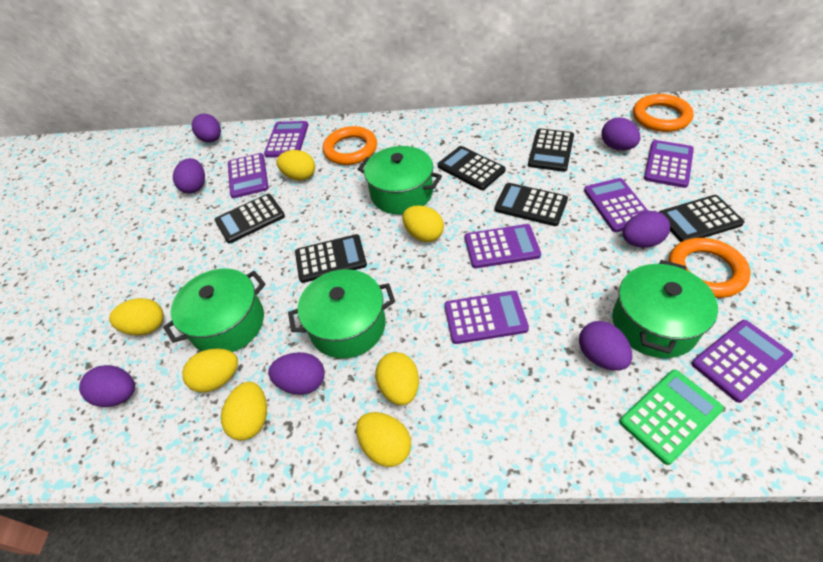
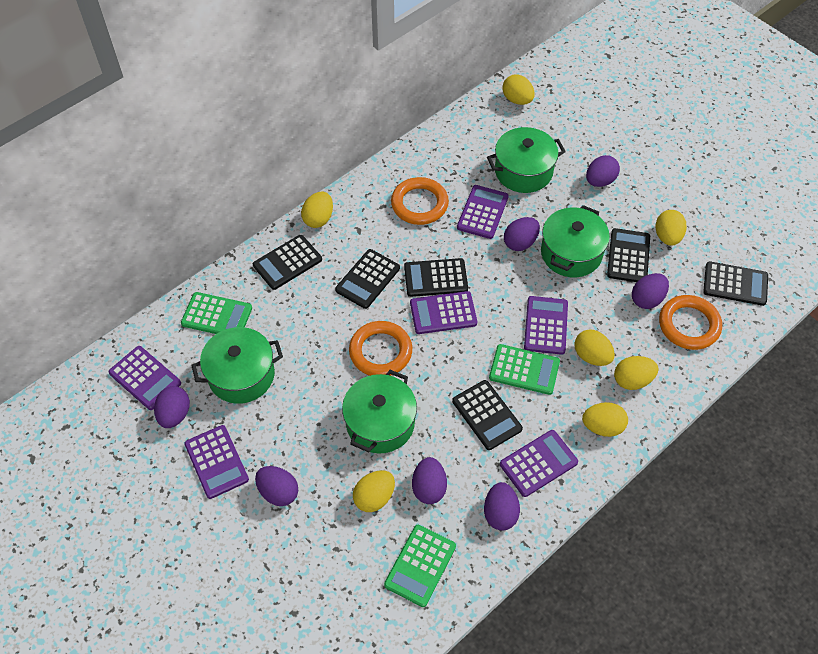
green calculator: [620,370,724,465] = 1 -> [181,292,252,334] [384,525,456,607] [489,344,560,395] = 3
purple calculator: [228,153,269,198] [264,121,308,158] [444,291,529,344] [465,224,541,268] [584,178,648,232] [644,140,694,188] [691,320,793,403] = 7 -> [108,346,181,410] [184,425,249,499] [410,291,477,334] [457,185,509,239] [500,430,578,497] [524,296,568,355] = 6

